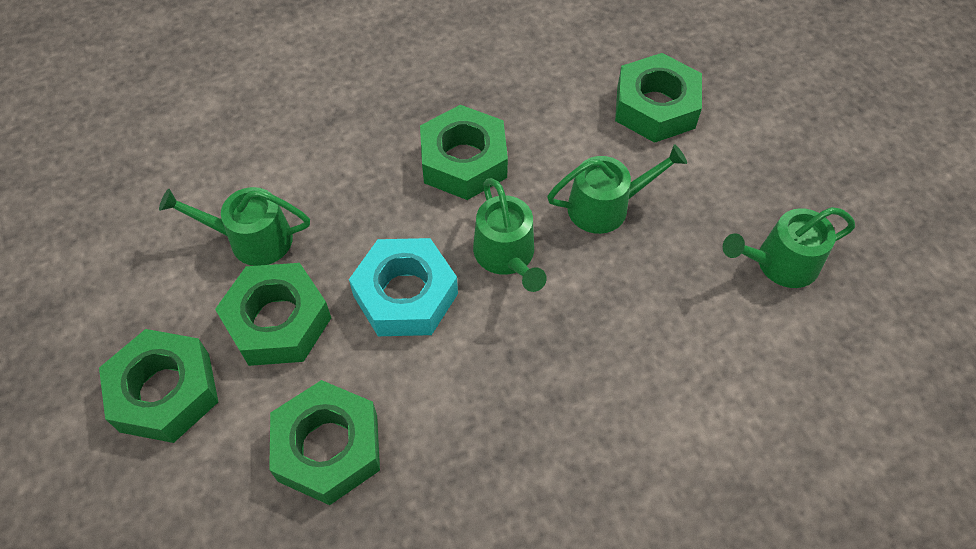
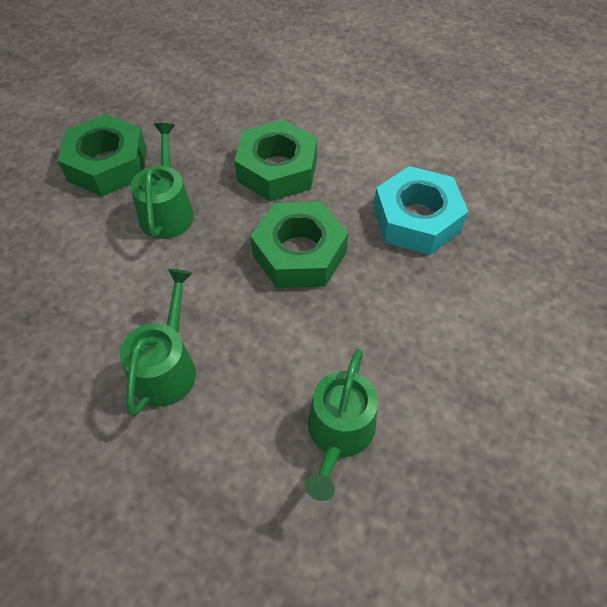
green nut: [99,329,218,443] [215,263,331,366] [269,380,380,505] [420,105,508,200] [615,53,702,143] = 5 -> [58,115,147,196] [234,119,317,201] [250,202,348,288] = 3
green watering can: [159,187,310,266] [473,178,547,292] [547,144,687,234] [723,207,855,288] = 4 -> [120,269,196,416] [131,123,194,239] [305,349,378,501] = 3

